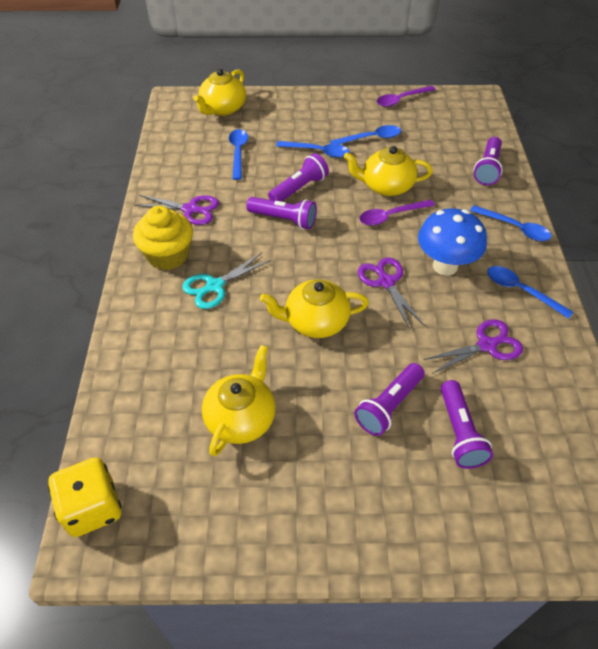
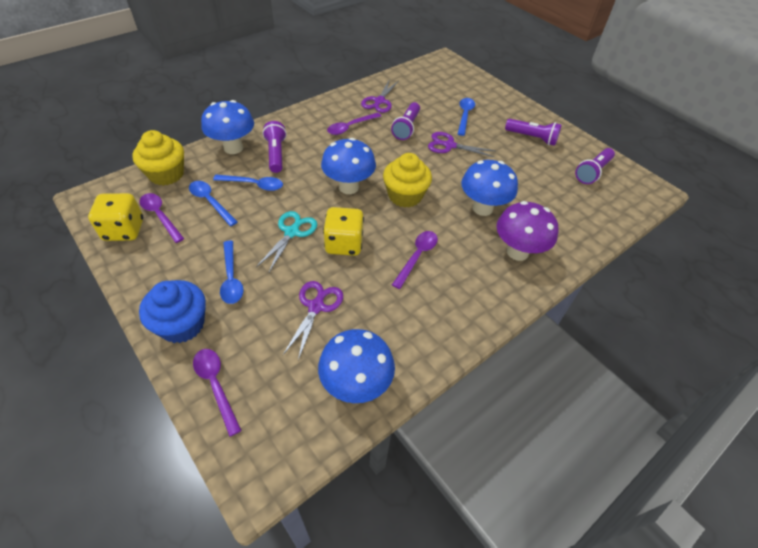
blue cupcake: none = 0 -> [139,280,206,343] = 1
blue mushroom: [418,208,487,276] = 1 -> [201,100,254,154] [318,329,395,403] [321,138,376,194] [461,160,518,216] = 4
blue spoon: [229,129,248,180] [276,141,349,158] [330,125,401,144] [470,205,552,241] [487,266,573,319] = 5 -> [189,181,238,226] [213,175,283,191] [220,240,243,304] [458,98,475,136] = 4
purple flashlight: [246,197,317,229] [268,153,329,202] [354,363,424,436] [441,380,493,469] [474,137,503,185] = 5 -> [262,121,287,173] [391,102,420,140] [505,119,562,146] [575,148,615,184] = 4
purple mushroom: none = 0 -> [497,201,558,261] = 1
purple spoon: [359,200,435,226] [377,86,436,107] = 2 -> [139,193,184,243] [193,349,242,437] [327,112,381,135] [392,231,438,289] = 4
yellow cupcake: [133,206,193,270] = 1 -> [132,130,184,186] [383,153,432,208] = 2
yellow dice: [48,457,122,537] = 1 -> [88,193,143,241] [323,207,364,256] = 2
yellow teapot: [193,69,246,116] [202,345,276,456] [260,279,369,338] [344,146,433,196] = 4 -> none = 0

